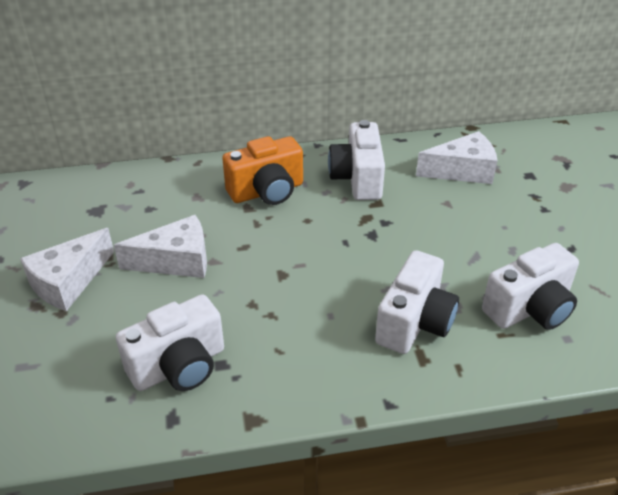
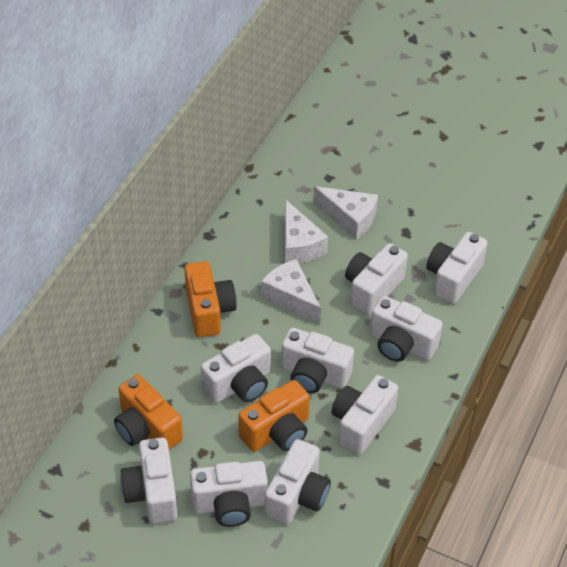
orange camera: [222,136,303,205] = 1 -> [114,374,183,450] [185,261,237,337] [238,380,310,452] = 3
white camera: [116,294,224,391] [328,120,385,200] [375,250,459,354] [482,243,579,330] = 4 -> [120,438,177,524] [190,461,268,527] [201,334,271,403] [264,439,331,525] [281,328,354,393] [332,375,398,455] [345,243,408,315] [370,296,443,362] [426,232,487,304] = 9

